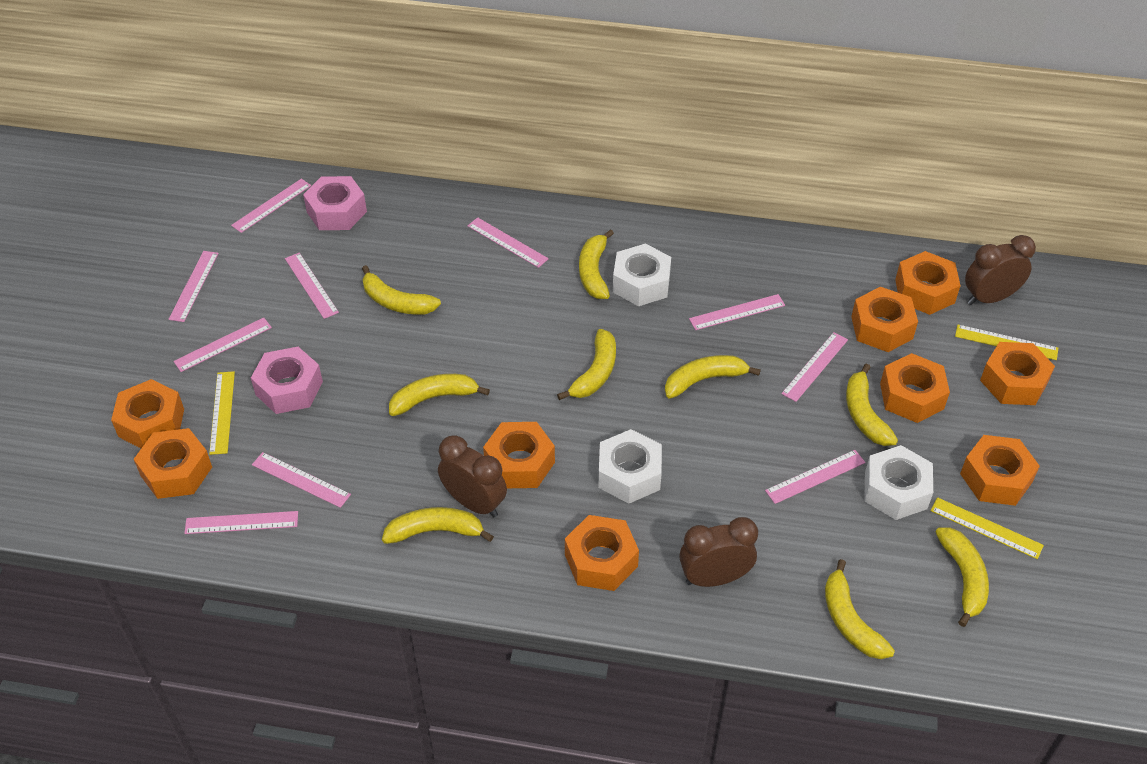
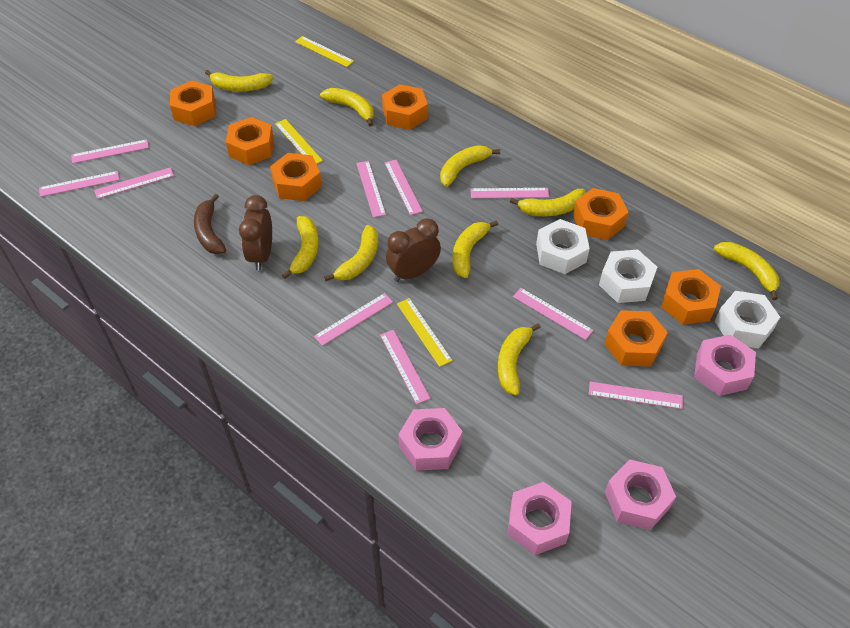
brown banana: none = 0 -> [194,194,226,254] = 1
brown clock: [438,435,507,518] [680,517,758,587] [965,235,1036,305] = 3 -> [239,195,272,270] [386,218,441,282] = 2
orange nut: [111,379,184,448] [134,428,212,499] [483,422,555,488] [565,515,639,591] [851,286,918,352] [880,353,950,423] [895,251,961,315] [960,435,1040,506] [980,342,1055,405] = 9 -> [170,80,216,126] [226,117,274,165] [270,153,322,201] [382,84,428,130] [573,188,628,240] [604,310,668,367] [661,269,721,325] = 7
pink nut: [251,347,323,414] [303,176,367,230] = 2 -> [398,408,463,471] [507,482,572,555] [605,459,676,530] [694,334,756,396] = 4

